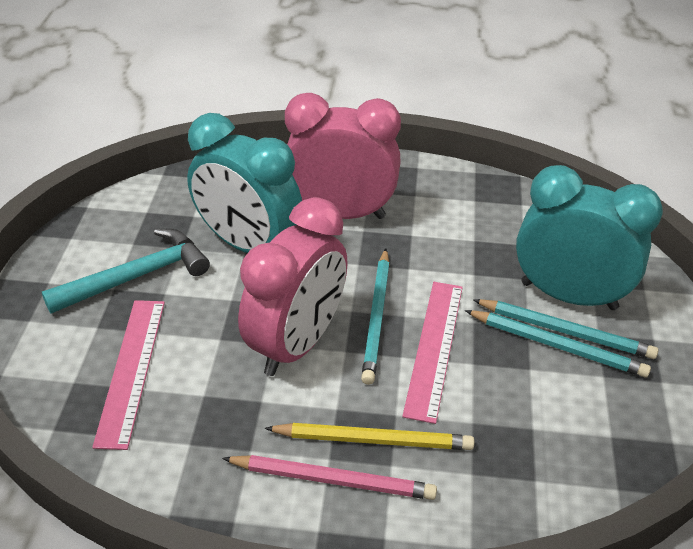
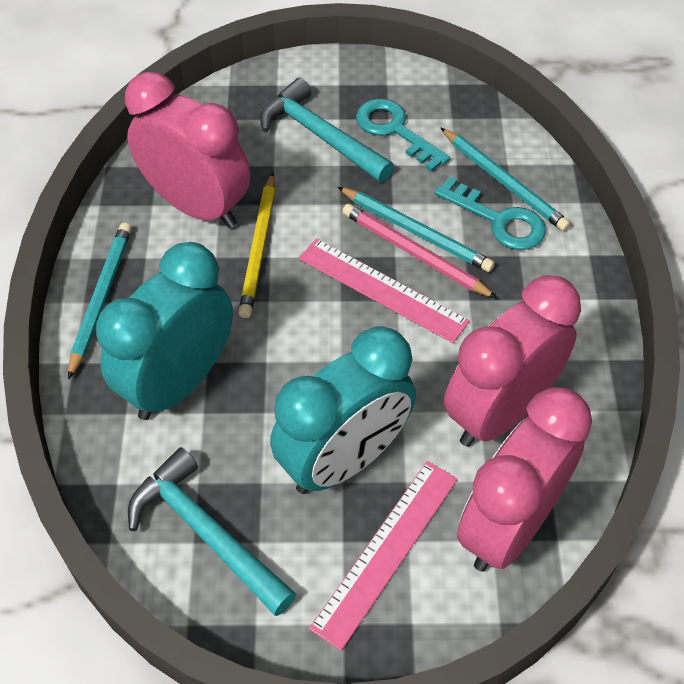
pink clock: [238,197,348,376] [285,93,401,219] = 2 -> [125,72,250,228] [444,275,581,447] [457,387,592,572] = 3
turquoise hammer: [42,229,210,314] = 1 -> [128,447,296,616] [260,78,394,182] = 2
turquoise key: none = 0 -> [356,99,450,172] [434,177,546,250] = 2

